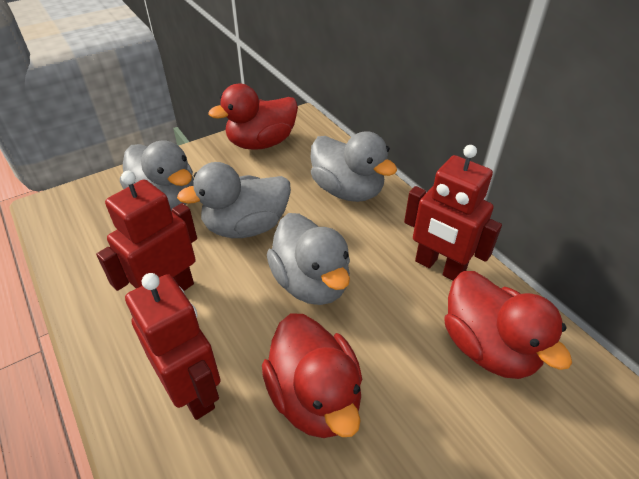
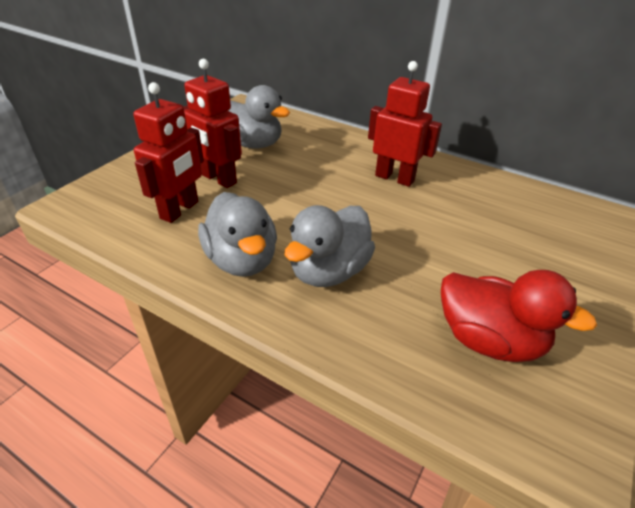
grey duck: [120,140,194,211] [177,162,291,238] [267,213,350,305] [311,131,397,202] = 4 -> [198,192,277,277] [228,85,290,149] [284,205,375,287] = 3
red duck: [209,84,298,150] [262,313,362,438] [444,271,572,379] = 3 -> [441,270,597,362] = 1

